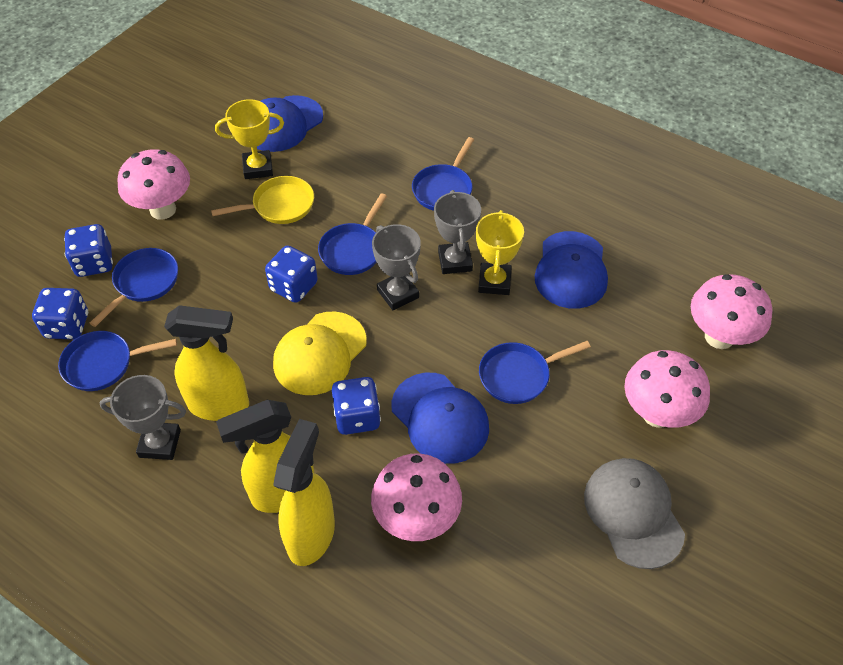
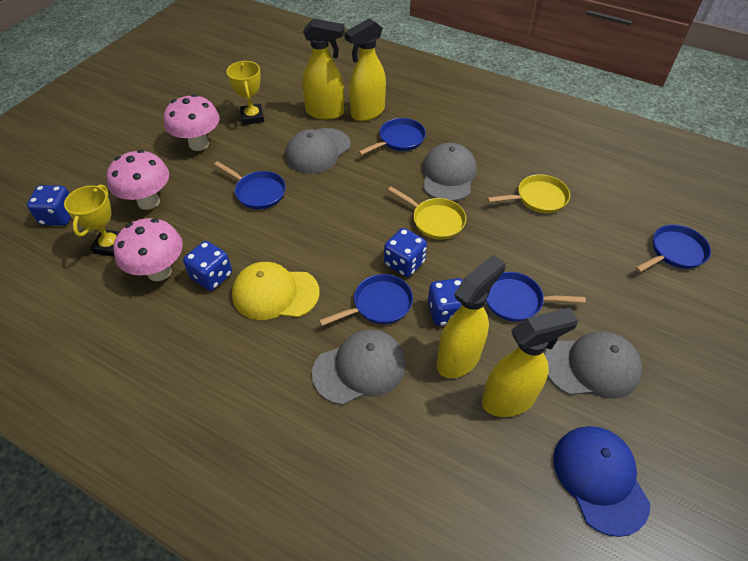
blue cap: [257,95,323,152] [391,373,489,464] [535,231,608,309] = 3 -> [553,426,651,537] = 1
grey cap: [584,458,685,569] = 1 -> [285,128,351,174] [312,329,406,405] [422,143,477,201] [545,331,642,399] = 4
grey trophy: [100,375,186,460] [372,224,421,310] [434,190,481,274] = 3 -> none = 0
pink mushroom: [117,149,190,220] [371,454,462,541] [624,350,710,428] [691,274,772,349] = 4 -> [107,150,169,210] [113,218,183,281] [164,94,220,151] = 3
yellow pan: [211,176,314,224] = 1 -> [388,187,466,240] [487,174,570,213] = 2
yellow spray bottle: [164,305,249,421] [216,400,314,513] [273,419,335,566] = 3 -> [303,18,345,120] [344,18,386,121] [437,255,505,378] [482,308,578,417] = 4

